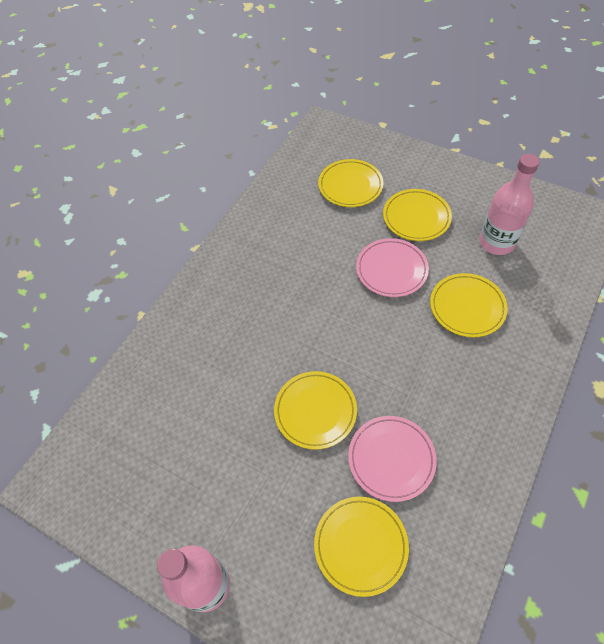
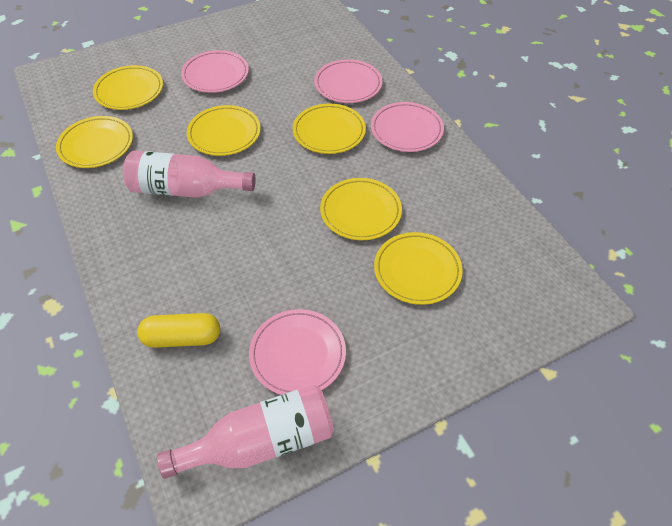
pink plate: [348,416,437,502] [356,238,429,297] = 2 -> [181,50,249,93] [249,309,346,395] [314,59,382,103] [371,102,444,152] = 4
yellow capsule: none = 0 -> [137,313,220,348] = 1
yellow plate: [274,371,357,450] [314,497,409,597] [318,159,384,207] [383,189,452,241] [430,273,508,337] = 5 -> [56,116,133,168] [93,65,163,110] [187,105,261,156] [293,104,366,154] [320,178,402,240] [374,232,463,305] = 6

